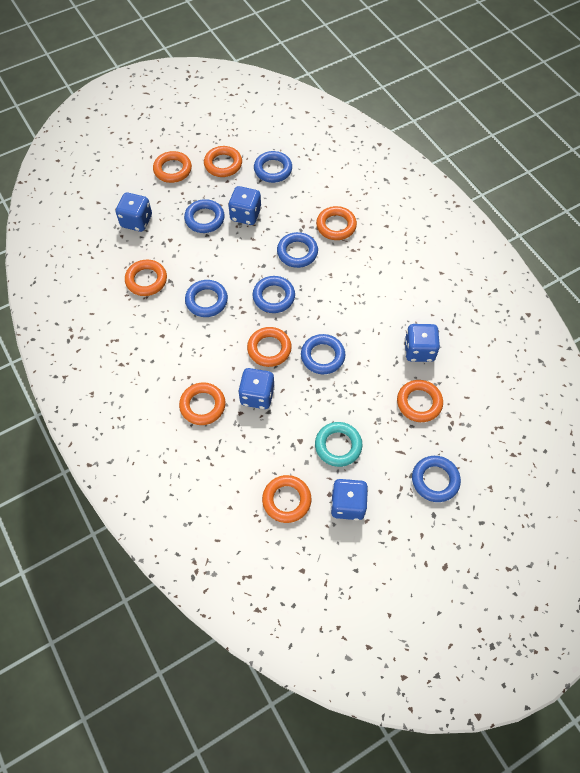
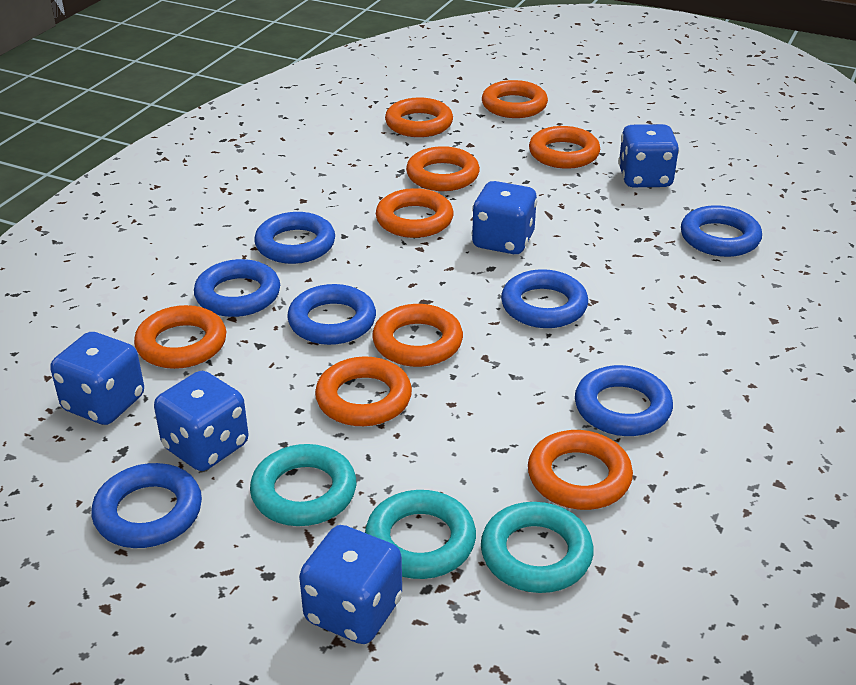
orange ring: [125,260,167,296] [153,151,192,183] [179,382,225,425] [204,146,242,177] [247,327,292,367] [262,475,311,523] [316,206,357,240] [397,380,443,422] = 8 -> [134,305,226,369] [315,356,412,426] [372,304,463,367] [376,188,454,238] [385,98,453,137] [406,146,480,191] [482,80,548,118] [528,430,633,510] [529,126,600,169] = 9
turquoise ring: [315,422,363,467] = 1 -> [250,444,356,526] [365,490,476,579] [481,502,594,593] = 3

